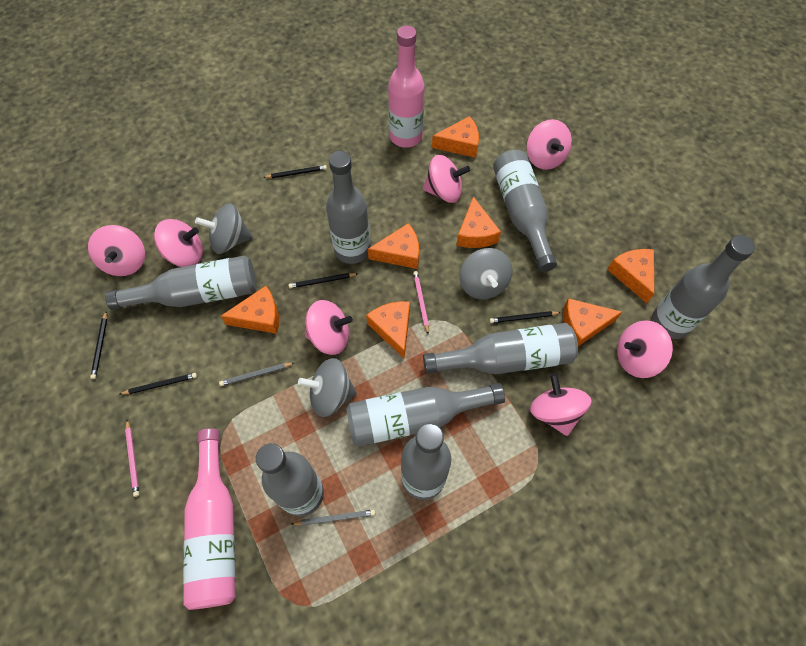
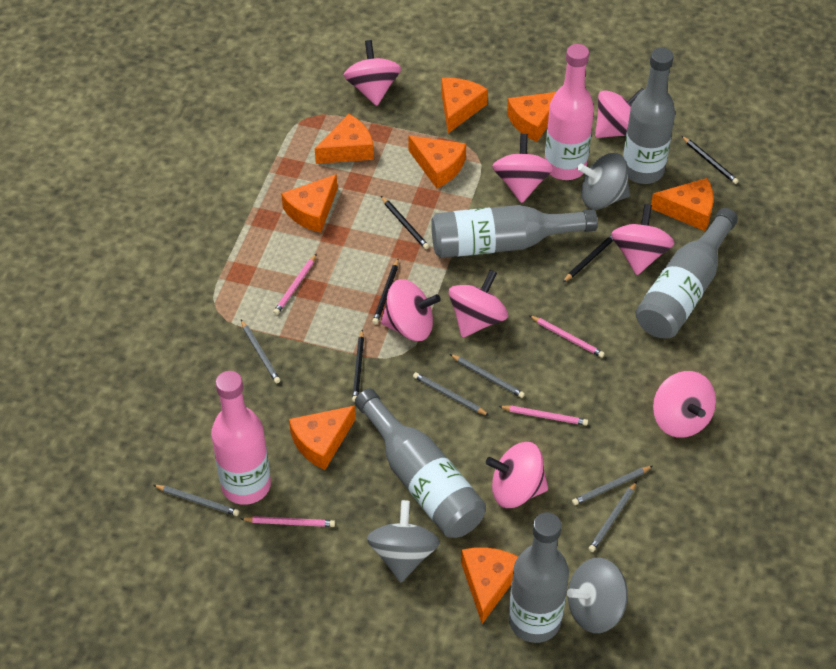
grey bottle: [105,255,256,310] [256,443,324,517] [326,151,370,264] [346,383,505,446] [401,423,451,500] [423,323,578,374] [493,150,557,272] [652,235,755,339] = 8 -> [355,388,486,538] [431,205,598,258] [509,512,569,643] [623,48,675,184] [636,208,738,339] = 5
grey pencil: [219,363,294,386] [292,509,375,526] = 2 -> [154,485,239,516] [241,320,280,383] [413,372,490,416] [450,354,525,398] [572,466,653,505] [588,481,637,552] = 6
orange cheese: [221,286,279,334] [366,301,410,358] [368,223,419,269] [432,116,479,158] [457,197,501,248] [563,298,622,346] [607,249,654,303] = 7 -> [281,174,337,233] [289,406,355,470] [315,114,374,164] [408,135,466,188] [441,78,488,133] [461,548,518,624] [507,92,556,142] [651,178,714,231] = 8
pink pencil: [125,420,139,497] [413,271,429,334] = 2 -> [241,516,335,527] [273,254,317,315] [498,405,588,426] [529,315,605,358] = 4
pink spinning top: [88,225,145,276] [154,219,203,267] [305,300,353,355] [423,155,470,203] [527,119,572,170] [530,373,591,436] [617,320,673,378] = 7 -> [344,40,401,106] [381,279,441,341] [449,270,508,338] [486,442,548,508] [492,134,553,203] [595,88,644,138] [611,204,674,275] [653,371,716,438] = 8

